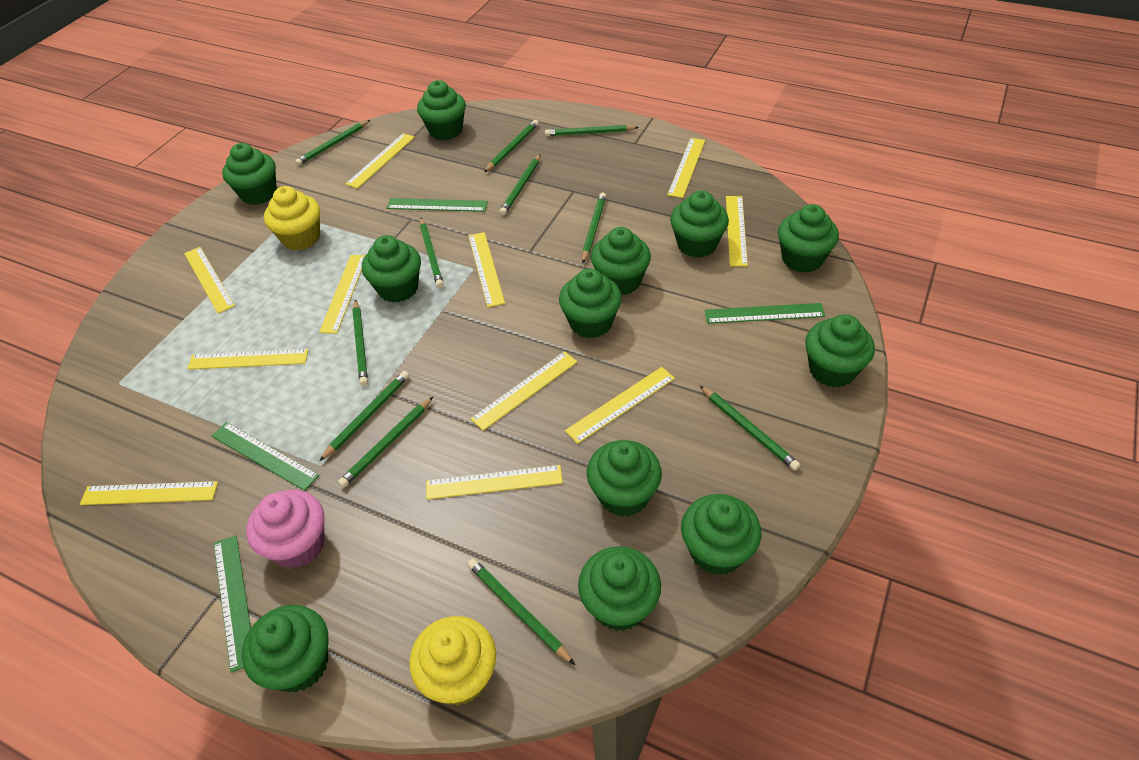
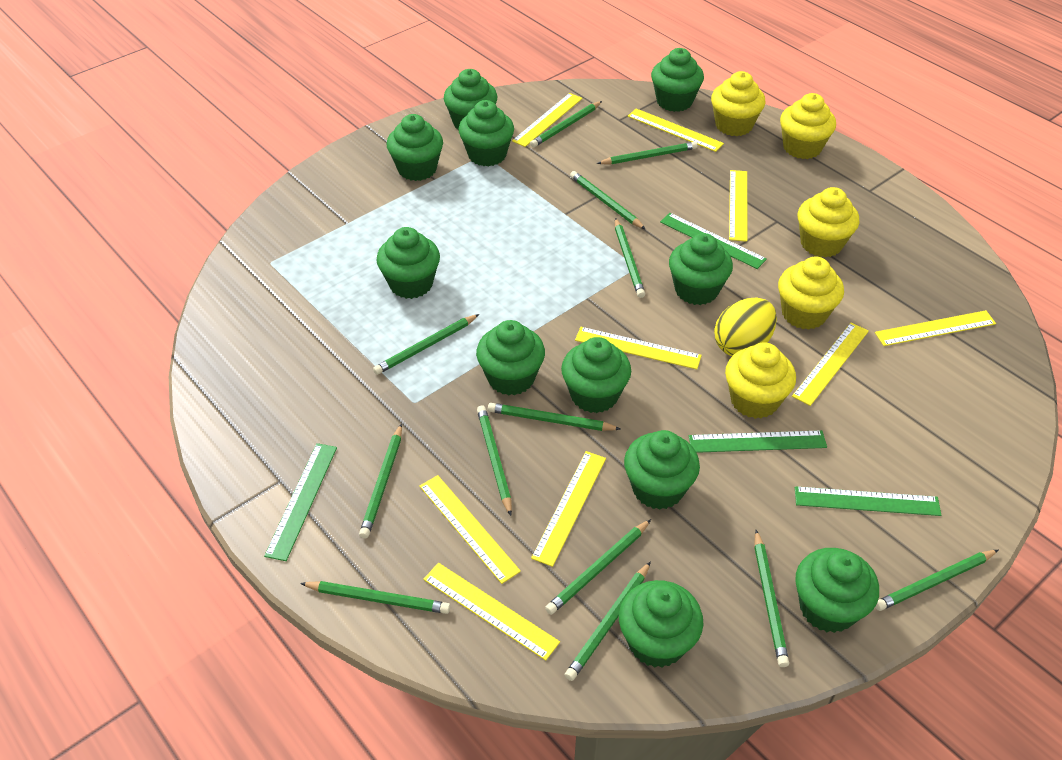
green cupcake: [222,143,277,205] [242,605,329,692] [362,235,421,303] [417,80,466,140] [559,268,622,338] [578,546,661,631] [587,440,662,517] [591,227,651,295] [670,190,729,258] [681,494,762,575] [778,204,839,273] [805,314,875,387] = 12 -> [376,227,440,299] [387,114,443,181] [444,69,497,130] [459,100,514,167] [476,320,545,395] [561,337,631,413] [619,580,704,668] [624,430,700,510] [651,48,704,112] [669,233,733,305] [795,548,879,633] = 11
green pencil: [295,120,370,166] [319,371,409,461] [338,397,433,488] [352,299,368,386] [420,218,444,288] [468,558,575,665] [484,120,539,172] [499,154,541,215] [545,125,639,136] [582,193,606,264] [700,386,800,471] = 11 -> [300,581,450,614] [359,423,402,538] [373,314,479,375] [477,406,512,516] [488,403,621,431] [530,101,602,148] [545,519,651,615] [565,561,651,681] [570,171,646,230] [597,142,698,165] [615,218,645,298] [754,530,789,667] [875,550,998,611] = 13
pink cupcake: [246,490,325,568] = 1 -> none = 0
yellow cupcake: [264,186,320,251] [409,616,496,705] = 2 -> [711,71,766,136] [725,342,796,419] [778,256,844,330] [780,93,836,159] [798,187,859,258] = 5
yellow egg: none = 0 -> [714,298,777,356] = 1
yellow ruler: [80,481,218,505] [184,247,235,314] [187,349,309,370] [319,255,365,334] [346,133,415,189] [426,465,563,499] [469,232,505,307] [470,351,577,431] [565,367,675,444] [667,138,705,198] [726,196,748,266] = 11 -> [419,475,521,584] [423,563,560,661] [512,93,582,147] [531,451,606,567] [575,327,702,369] [628,108,724,152] [729,170,747,242] [792,323,869,406] [875,310,996,346] = 9

